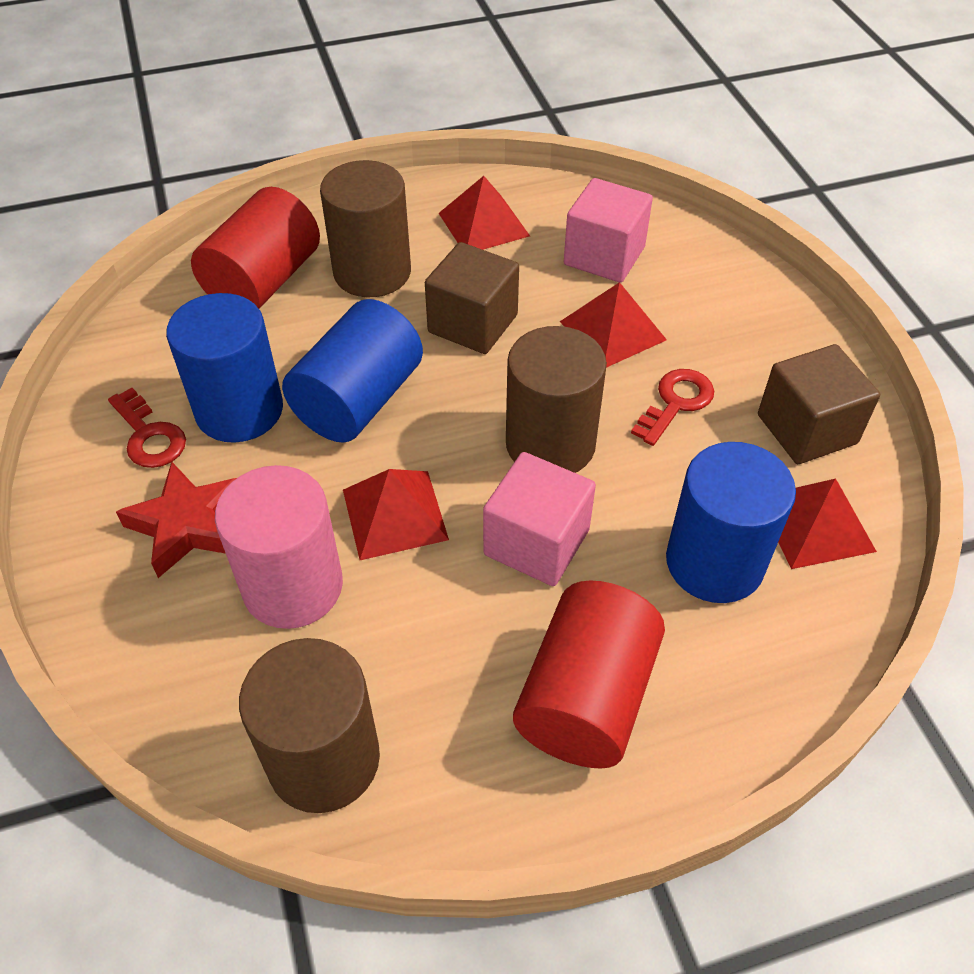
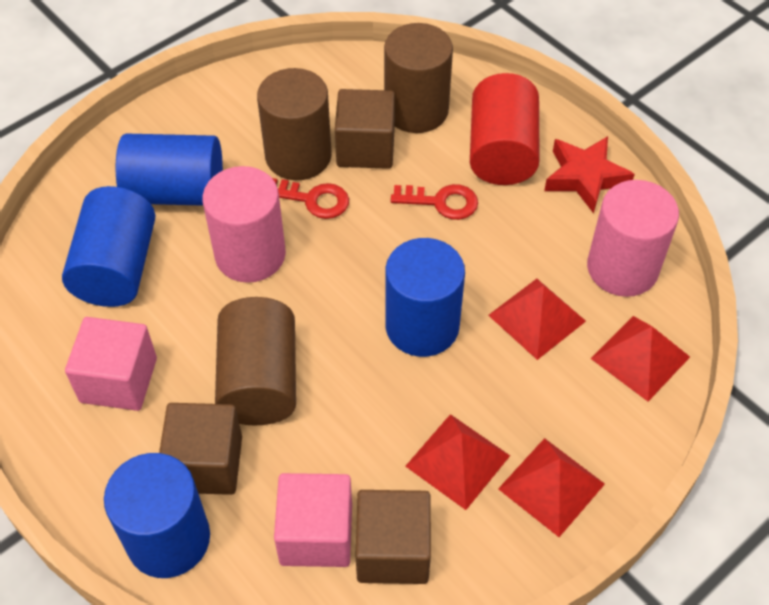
blue cylinder: [166,293,283,443] [282,299,423,443] [666,442,796,603] = 3 -> [62,186,155,307] [104,453,210,578] [116,134,223,206] [385,238,465,357] = 4
brown cube: [425,242,519,354] [758,344,880,464] = 2 -> [159,403,242,495] [335,89,395,169] [356,490,431,584] = 3
pink cylinder: [215,465,343,629] = 1 -> [202,166,286,283] [587,180,679,297] = 2
red cylinder: [191,187,320,309] [513,581,665,768] = 2 -> [470,73,540,185] = 1

